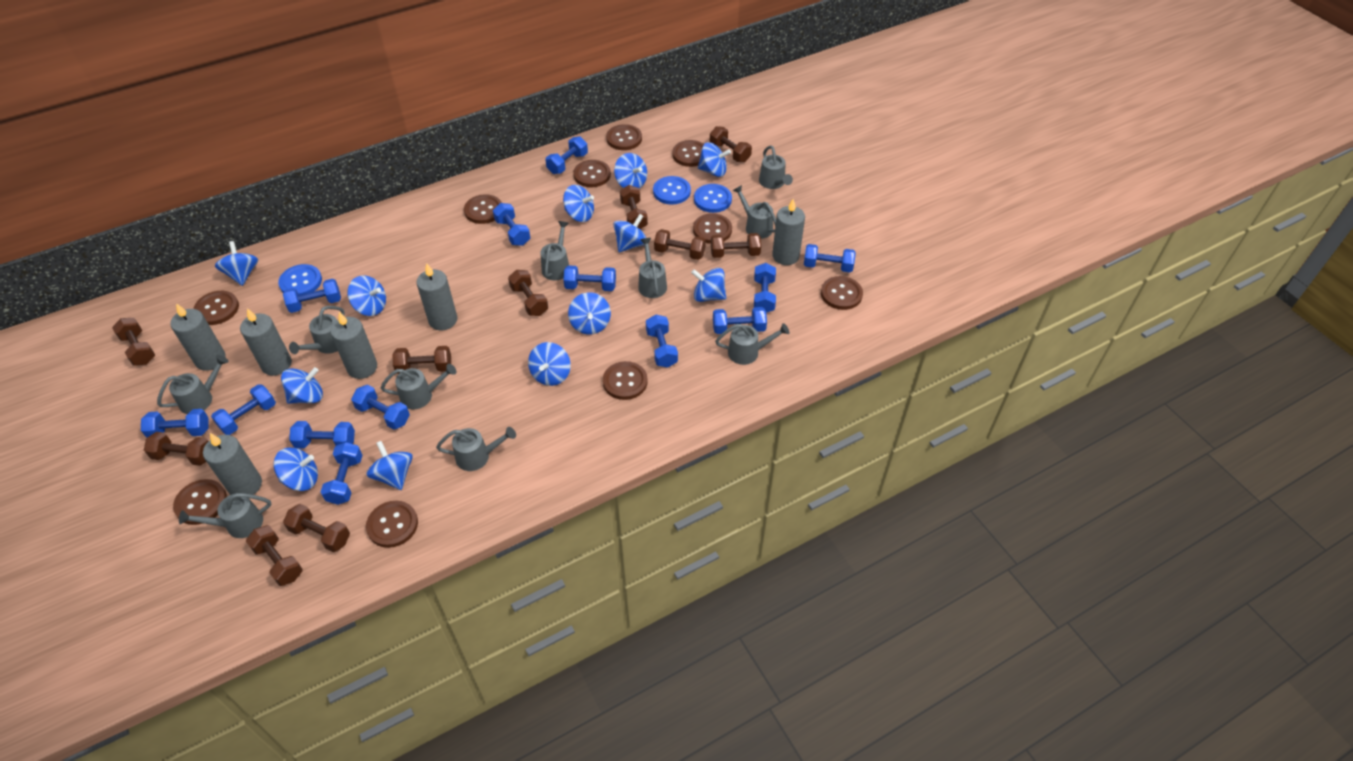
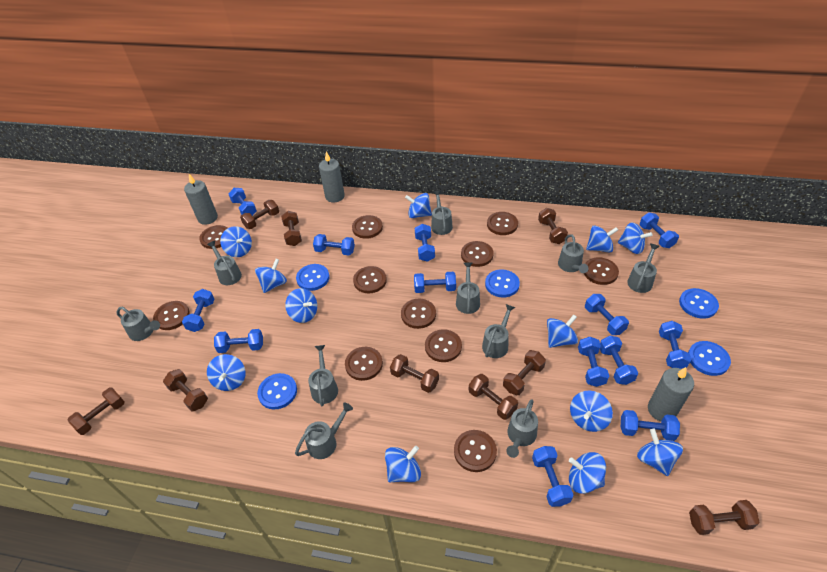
blue button: [278,264,322,295] [653,176,691,205] [694,184,732,213] = 3 -> [257,373,297,409] [296,264,330,291] [485,269,520,298] [679,288,719,319] [688,341,731,376] = 5
brown button: [173,479,227,525] [193,291,239,325] [366,501,418,548] [464,194,502,224] [573,160,611,187] [603,361,648,400] [606,124,642,150] [672,140,704,167] [693,213,732,244] [821,276,863,310] = 10 -> [153,301,190,330] [199,225,227,249] [345,347,383,381] [352,215,383,239] [353,266,387,293] [401,299,436,329] [425,329,462,362] [454,430,497,472] [461,241,494,267] [487,212,518,235] [584,257,619,285] = 11
brown dumbbell: [112,318,155,366] [144,432,208,466] [246,525,303,586] [283,504,350,552] [393,346,451,374] [508,270,548,316] [620,185,648,229] [654,229,706,260] [710,126,752,162] [711,233,761,258] = 10 -> [68,388,125,435] [163,369,208,412] [240,200,279,229] [281,211,302,246] [390,354,439,393] [469,374,518,420] [503,350,546,395] [538,208,568,244] [689,500,760,535] = 9
grey candle: [170,303,226,371] [203,433,262,495] [240,308,292,376] [330,312,377,379] [416,263,458,330] [772,199,805,265] = 6 -> [184,174,218,225] [319,152,345,203] [648,367,694,421] = 3

